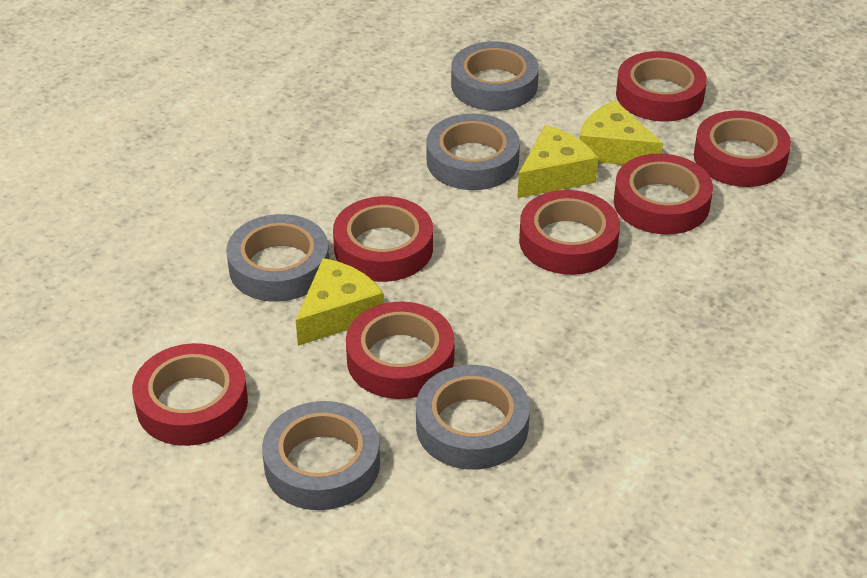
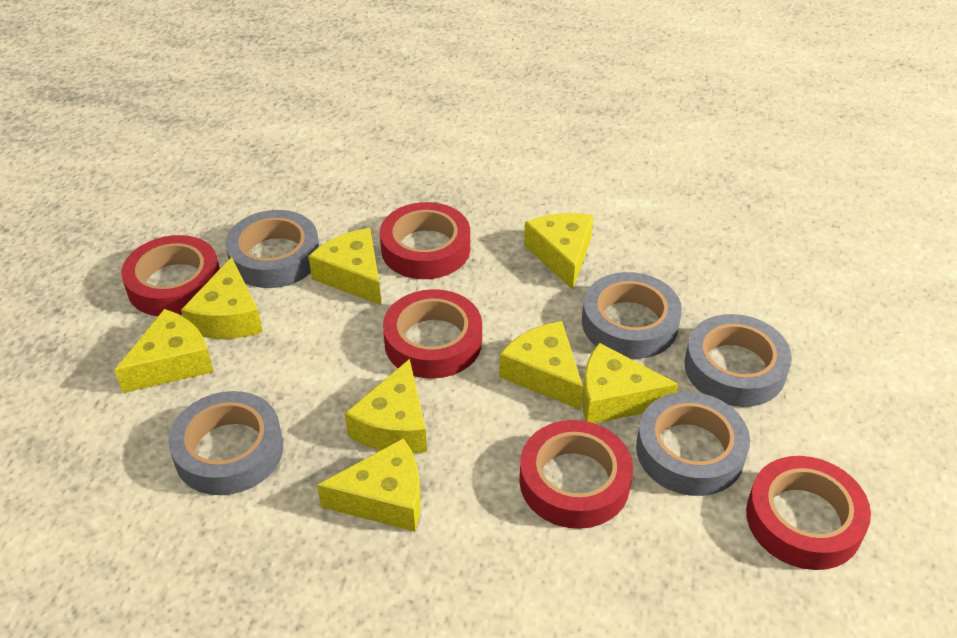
red tape: [132,343,248,446] [333,196,433,282] [346,301,455,399] [519,190,620,275] [614,154,713,235] [616,51,707,122] [694,111,791,187] = 7 -> [121,235,220,316] [380,202,470,279] [383,289,482,379] [519,420,633,529] [746,456,871,570] = 5
yellow cheese: [296,258,384,346] [517,125,598,198] [579,101,663,165] = 3 -> [114,309,214,393] [181,257,263,339] [308,228,382,306] [317,438,421,532] [345,359,427,453] [499,321,583,410] [524,213,594,290] [582,343,678,423] = 8

